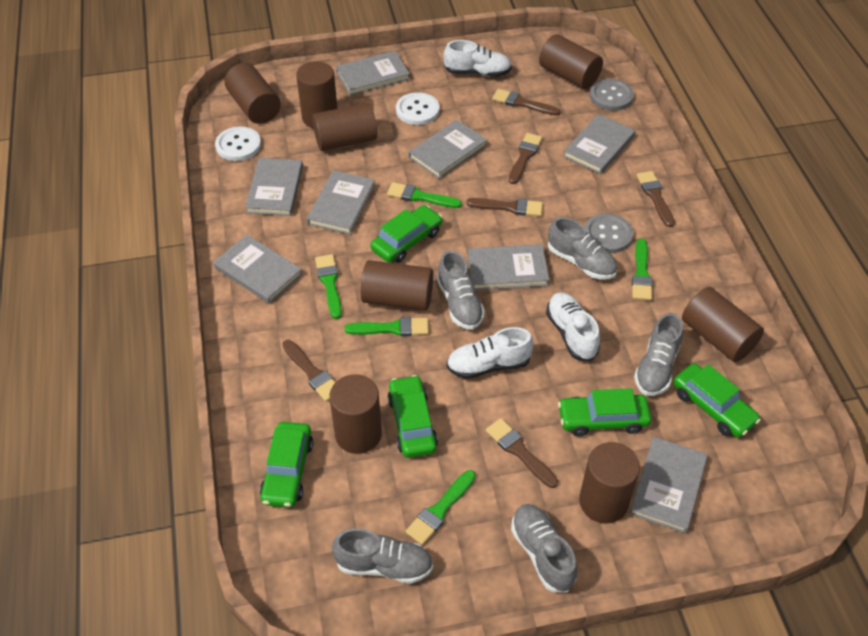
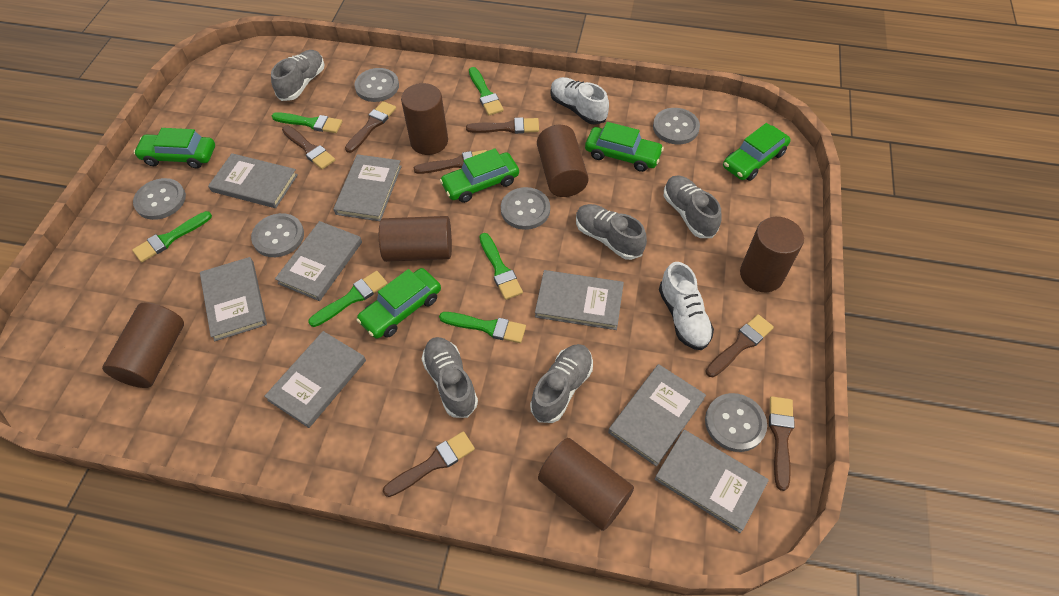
brown brush: [282,340,336,402] [466,198,543,216] [486,418,558,488] [492,89,560,116] [509,133,542,184] [637,171,675,227] = 6 -> [282,125,335,169] [345,101,396,153] [383,431,475,497] [414,150,487,174] [466,117,539,134] [706,314,774,377] [769,396,795,491] = 7
brown cylinder: [224,63,281,124] [296,61,338,129] [312,103,377,151] [329,374,382,454] [361,260,433,310] [539,34,603,89] [579,442,640,524] [682,287,764,362] = 8 -> [102,302,184,388] [379,216,452,262] [401,83,448,155] [537,125,589,197] [538,438,634,531] [740,217,804,292] = 6
green brush: [315,254,342,319] [344,317,429,336] [387,182,462,208] [405,470,476,545] [632,238,653,300] = 5 -> [132,211,212,262] [272,112,342,133] [308,271,388,327] [439,312,526,343] [469,67,504,115] [479,233,523,300] = 6
grey button: [584,214,633,253] [590,79,634,111] = 2 -> [133,178,186,220] [251,213,304,257] [354,68,399,102] [501,187,550,230] [653,108,700,144] [705,393,767,452] = 6
white button: [215,126,261,161] [396,92,440,125] = 2 -> none = 0
white shoe: [444,40,512,77] [446,327,533,379] [546,292,600,361] = 3 -> [551,77,609,125] [659,262,714,350] = 2

